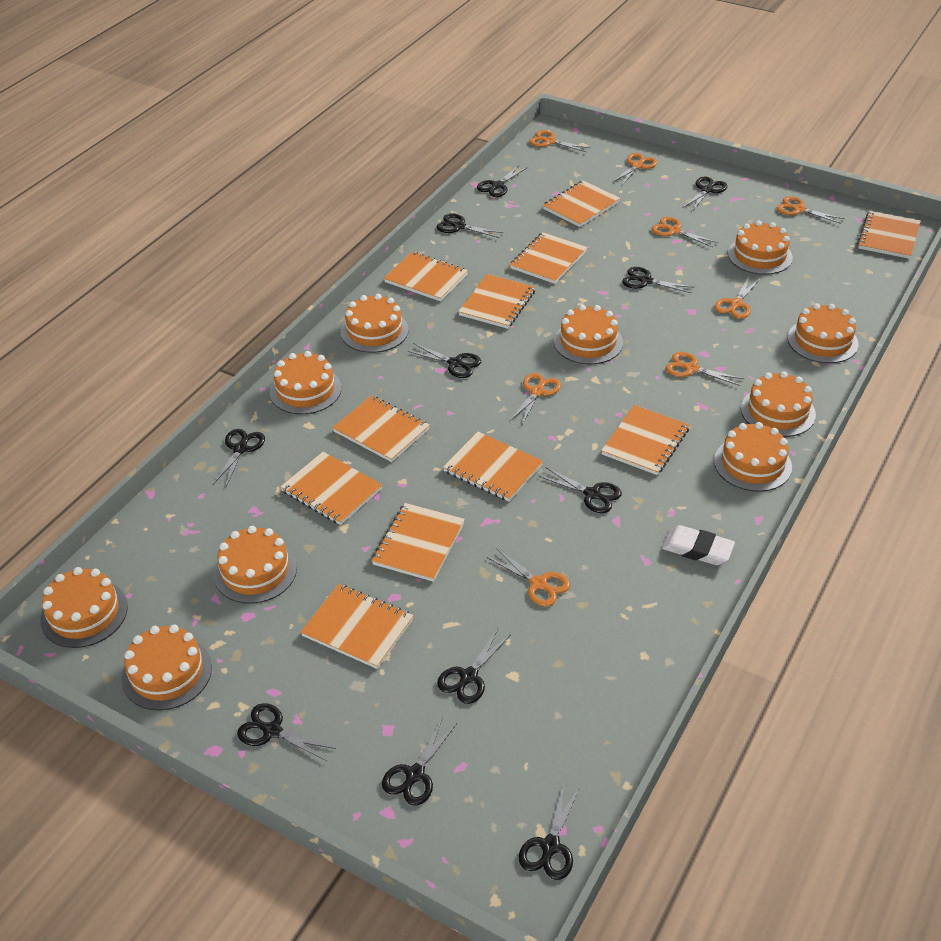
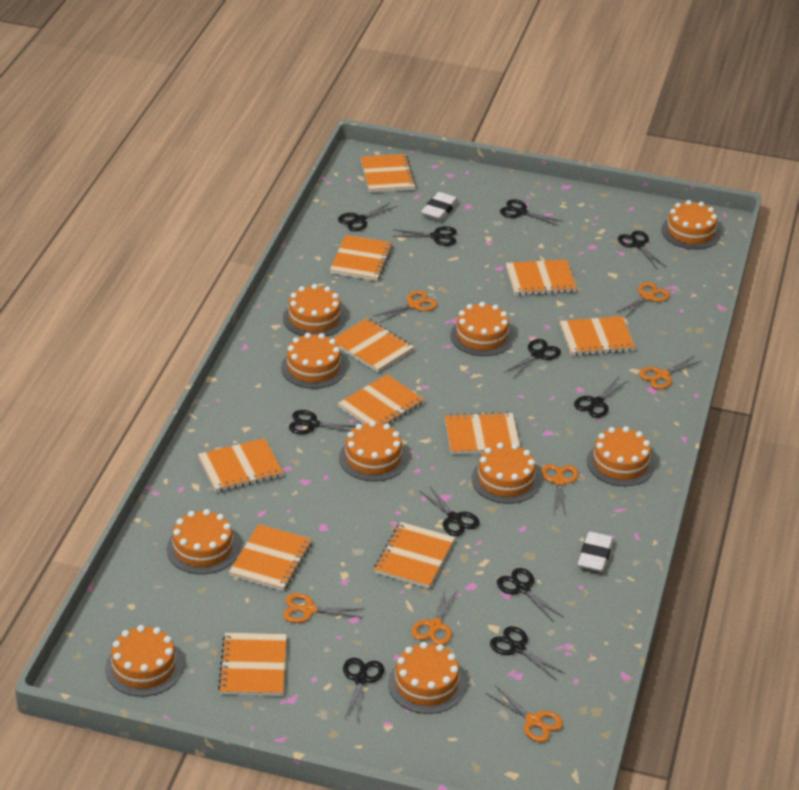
orange scissors: [487,548,570,607] [510,373,561,425] [529,130,590,152] [613,153,658,186] [652,217,718,247] [666,352,744,386] [715,277,760,319] [777,196,845,224] = 8 -> [283,593,364,623] [373,291,437,323] [412,587,458,645] [486,685,563,742] [541,464,578,516] [616,282,670,319] [639,355,701,389] = 7
white eraser: [662,525,735,565] = 1 -> [421,192,458,221] [578,532,614,572] = 2

